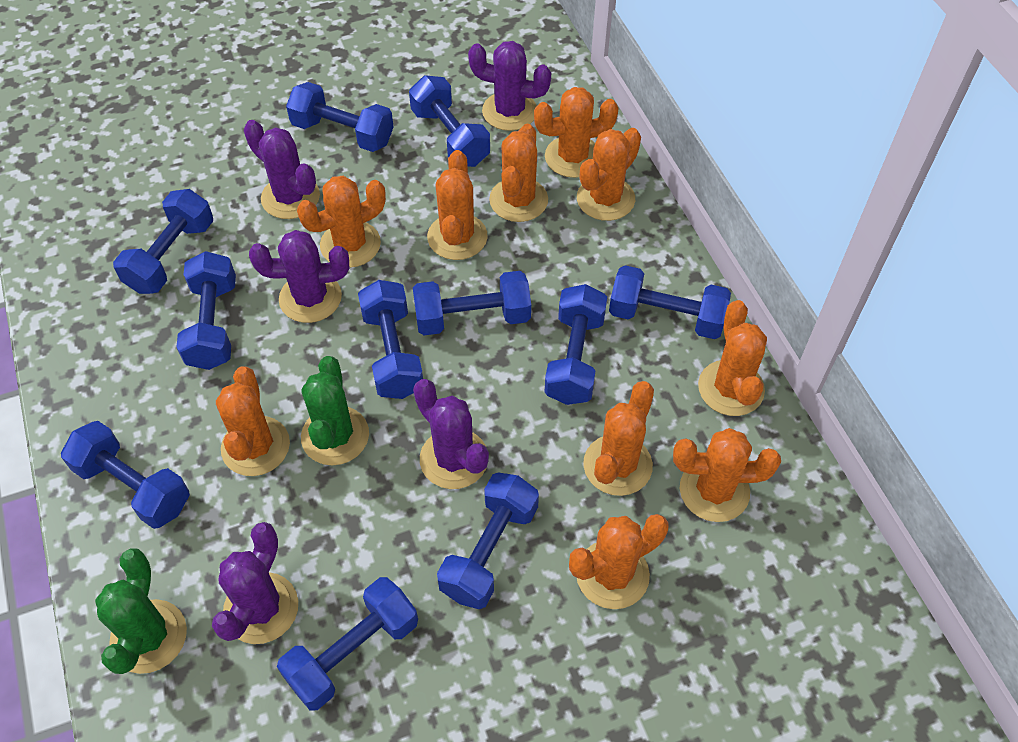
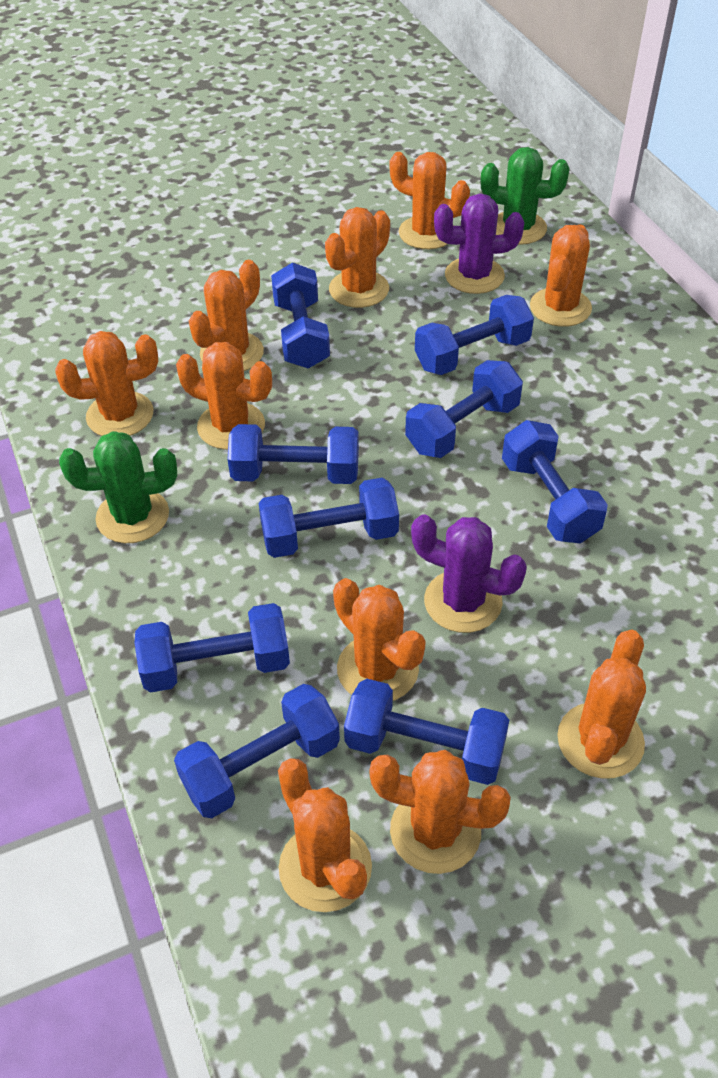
blue dumbbell: [61,421,190,529] [113,189,213,294] [176,251,236,370] [277,577,418,711] [286,82,394,152] [358,280,423,399] [409,75,490,167] [413,271,531,335] [437,472,539,609] [544,284,607,405] [609,265,731,339] = 11 -> [135,603,290,692] [174,684,340,818] [227,424,359,484] [259,478,399,558] [271,262,330,369] [344,679,509,785] [405,360,523,458] [415,295,534,375] [502,420,608,543] = 9
purple cactus: [212,522,298,644] [244,120,320,219] [249,230,349,323] [413,379,489,489] [468,41,551,131] = 5 -> [411,515,527,633] [434,194,524,294] = 2

